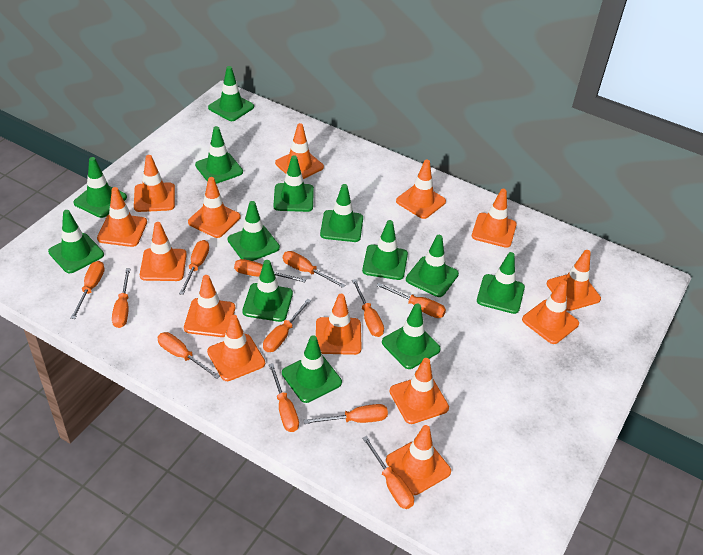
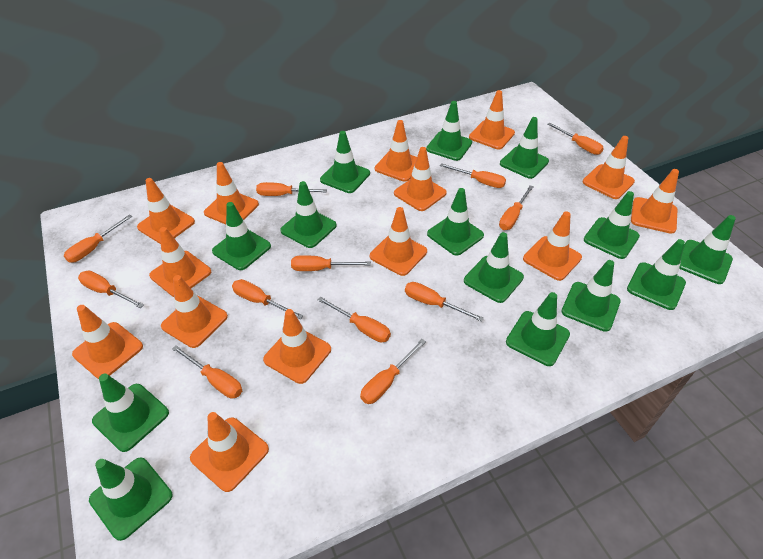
green traffic cone: [48,210,104,273] [73,157,127,218] [195,126,243,184] [208,66,254,121] [228,201,280,261] [242,260,293,322] [273,155,314,212] [282,336,342,403] [320,184,363,242] [362,220,408,280] [382,304,441,369] [406,235,459,297] [477,252,525,314] = 13 -> [89,457,172,541] [92,373,169,452] [212,202,271,270] [280,181,337,248] [320,131,370,193] [426,101,472,161] [427,188,484,256] [464,232,524,303] [500,117,549,179] [506,292,570,366] [561,260,621,332] [584,191,640,259] [627,239,686,310] [679,215,736,284] = 14

